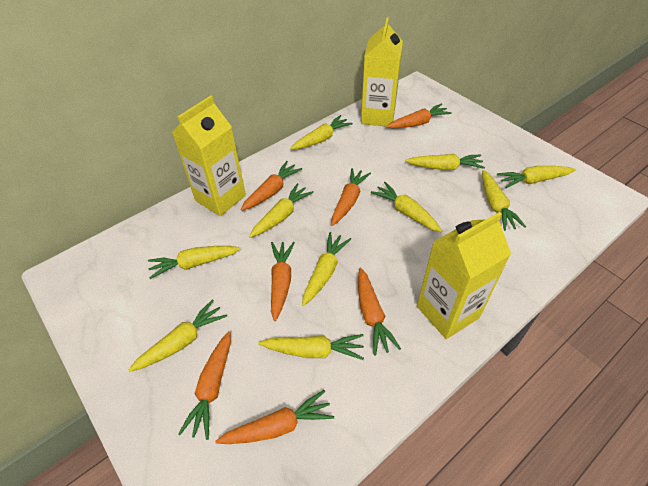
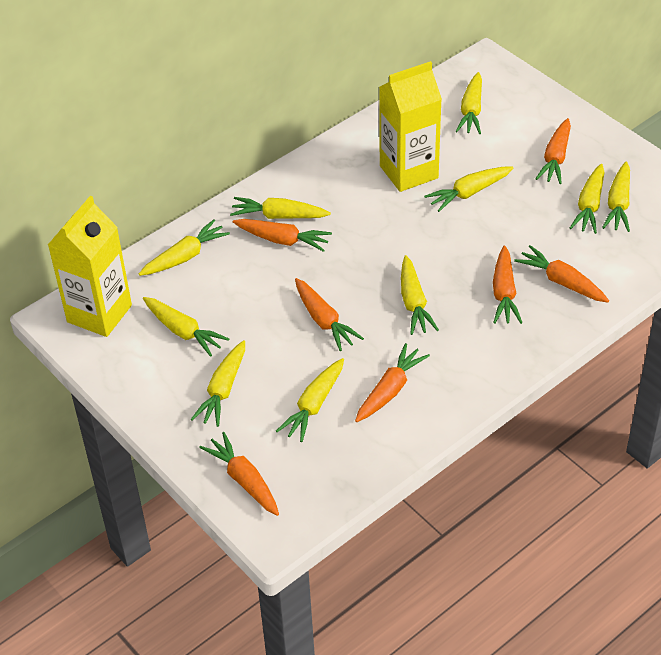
yellow carton: [172,96,246,216] [361,17,403,126] [417,212,511,339] = 3 -> [48,196,132,337] [379,61,442,192] = 2

